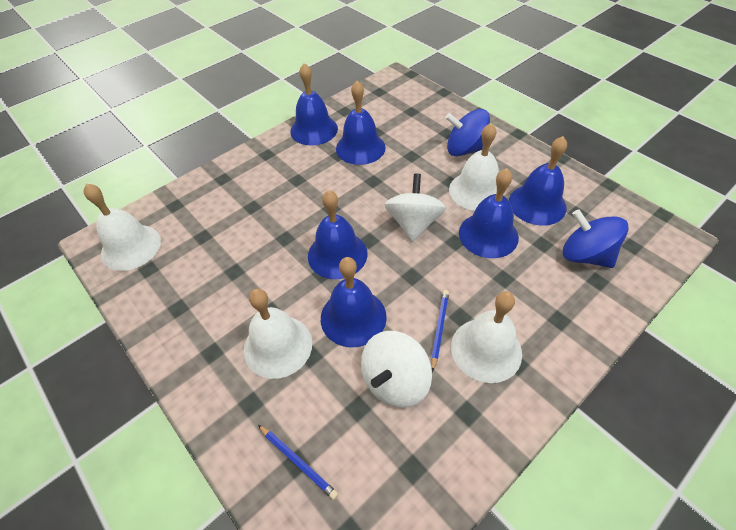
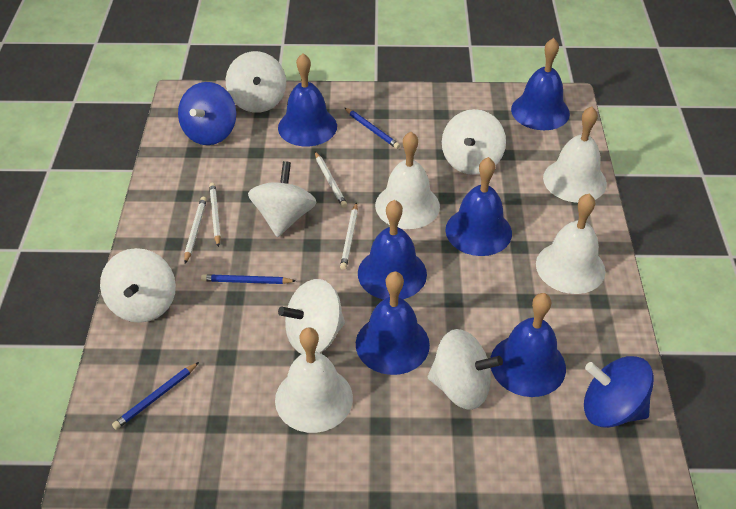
blue pencil: [258,425,338,500] [431,290,449,372] = 2 -> [112,362,199,430] [201,274,295,284] [345,108,400,149] = 3
white pencil: none = 0 -> [184,197,207,264] [209,183,221,247] [315,152,347,208] [340,202,358,270] = 4
white spinning top: [361,331,432,408] [385,173,446,242] = 2 -> [100,248,176,323] [226,51,286,113] [248,161,317,237] [278,279,345,354] [428,329,503,410] [442,109,506,175] = 6

